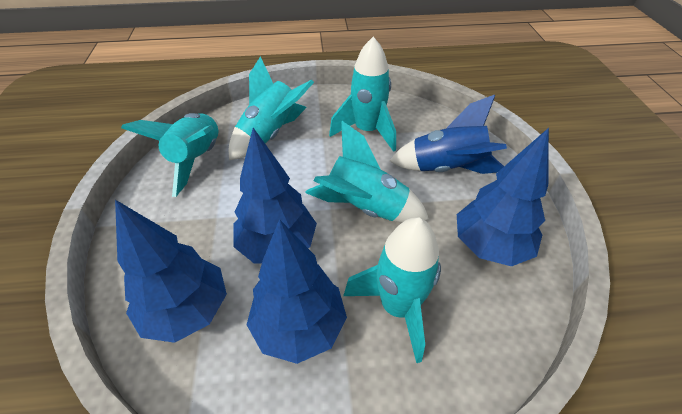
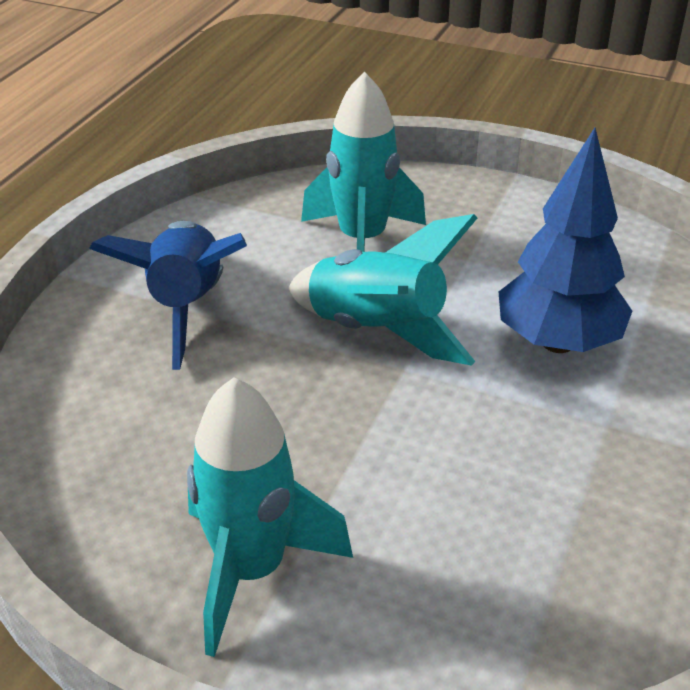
blue tree: [115,200,227,343] [234,128,317,264] [246,219,347,364] [457,128,549,266] = 4 -> [499,128,632,353] = 1
turquoise rocket: [121,113,219,197] [229,56,314,160] [305,121,429,222] [329,37,396,152] [343,217,441,363] = 5 -> [187,377,353,657] [288,214,477,366] [301,72,426,252] = 3

